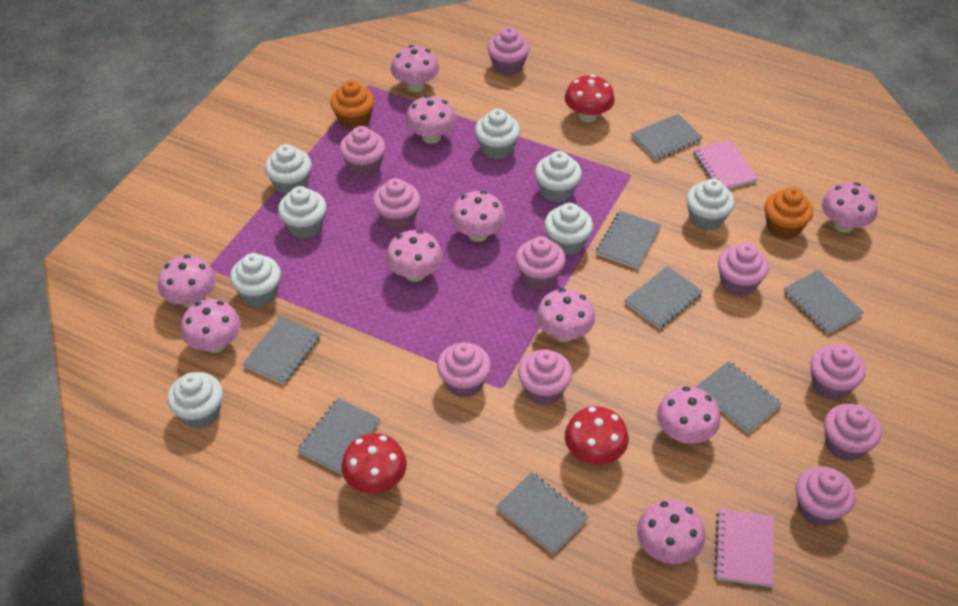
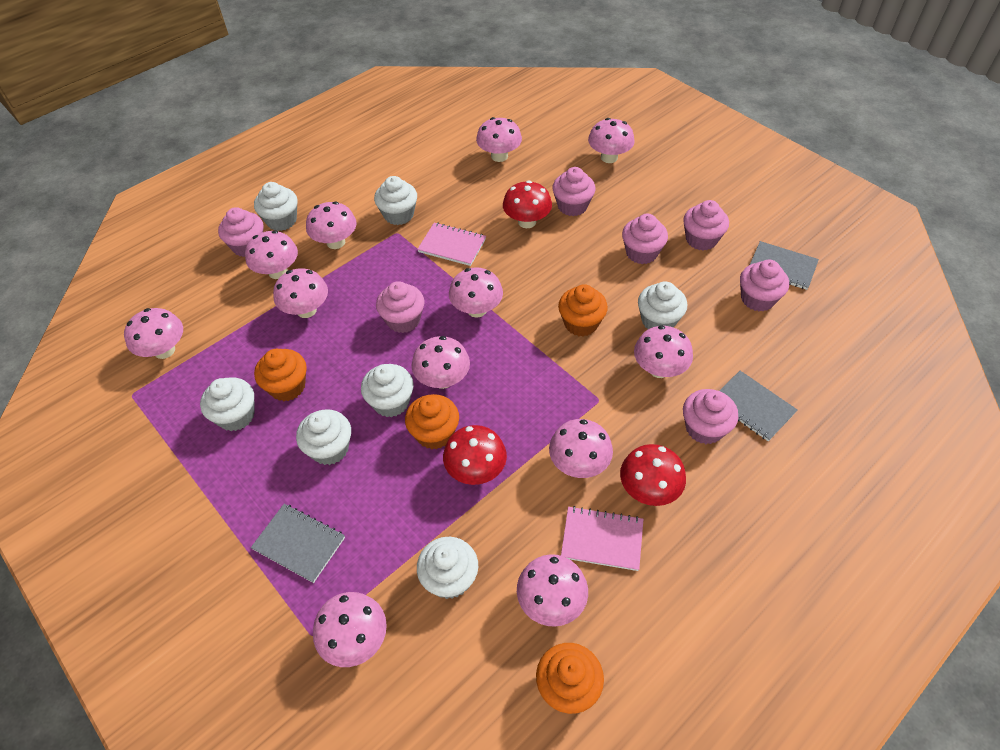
grey notebook: [242,316,321,384] [297,398,380,474] [496,472,589,555] [596,211,661,269] [625,266,703,329] [631,114,703,160] [695,361,782,433] [783,270,864,334] = 8 -> [251,504,345,583] [719,371,797,441] [750,241,819,290] = 3
orange cupcake: [330,80,375,130] [764,187,813,240] = 2 -> [254,349,307,401] [405,394,459,450] [536,643,604,714] [558,284,608,336] = 4
pink cupcake: [340,126,386,177] [373,178,421,230] [437,342,491,398] [487,27,530,76] [515,236,566,290] [518,350,572,405] [718,243,769,296] [796,466,856,526] [810,345,865,400] [824,404,882,461] = 10 -> [218,207,264,257] [376,281,424,333] [552,167,596,216] [622,214,668,264] [683,200,729,250] [683,389,738,444] [740,260,789,311] = 7
pink mushroom: [158,255,216,308] [181,299,241,353] [386,230,443,282] [391,45,439,92] [405,95,456,144] [451,191,506,242] [536,288,595,342] [637,499,705,564] [657,386,720,444] [822,182,878,233] = 10 -> [124,308,183,359] [245,230,298,279] [273,268,328,318] [306,202,357,249] [313,592,387,667] [412,336,470,389] [449,267,503,318] [476,117,522,162] [517,554,588,627] [549,419,613,478] [588,118,635,163] [634,325,693,378] = 12
white cupcake: [167,372,223,428] [230,253,281,307] [265,144,312,195] [278,186,327,239] [475,109,520,159] [535,151,582,202] [544,203,593,256] [686,179,735,231] = 8 -> [200,377,255,431] [254,182,297,231] [296,409,351,465] [361,364,414,417] [374,176,417,225] [417,537,478,599] [638,281,687,329] = 7

